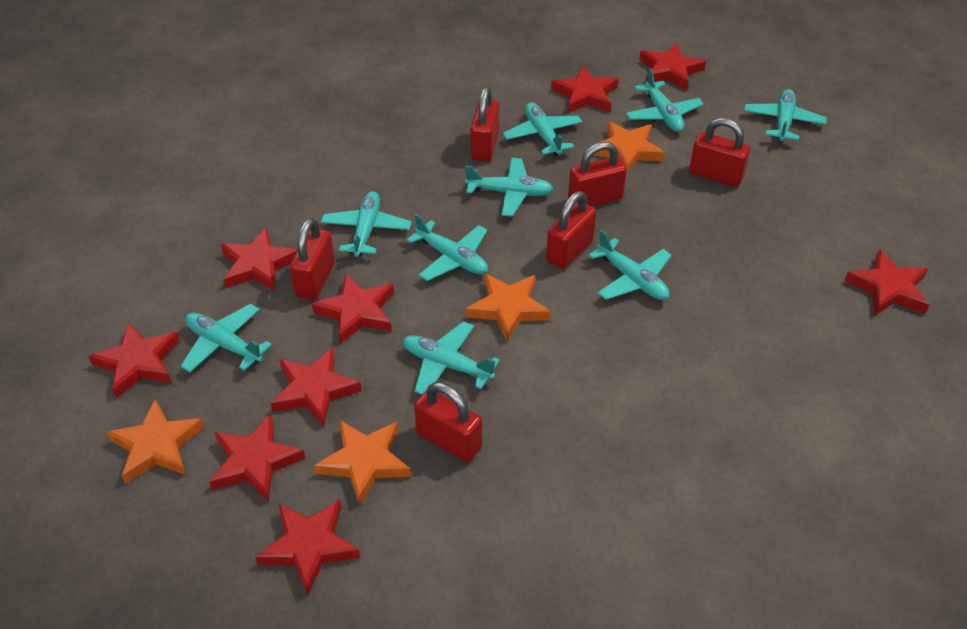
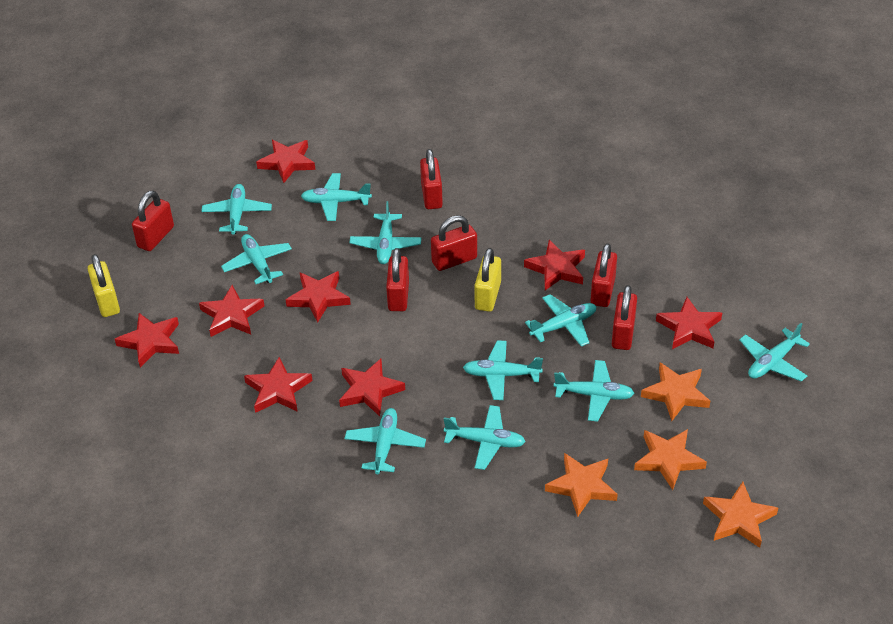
red star: [88,322,180,398] [209,414,305,501] [221,227,298,291] [255,499,360,595] [270,347,362,427] [312,274,394,344] [551,65,619,113] [639,43,706,90] [844,250,930,316] = 9 -> [115,313,179,367] [199,285,265,337] [244,357,313,413] [256,140,315,183] [286,271,351,322] [339,358,405,416] [524,240,585,290] [656,297,722,349] = 8
turquoise plane: [181,304,272,372] [321,191,412,257] [403,321,500,395] [407,214,488,281] [465,158,553,217] [503,102,582,156] [588,230,671,300] [626,68,703,132] [744,89,827,142] = 9 -> [201,184,272,235] [221,234,292,284] [301,173,372,221] [345,408,426,474] [349,201,421,264] [444,405,526,470] [463,340,543,400] [525,294,597,347] [554,360,635,422] [739,323,810,382] = 10
yellow padlock: none = 0 -> [88,254,120,317] [474,248,501,312] = 2

